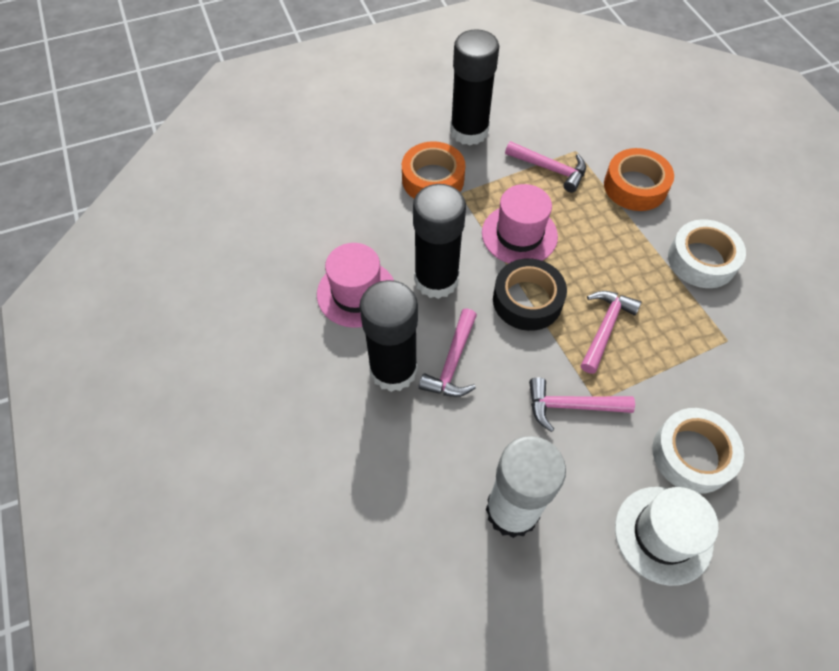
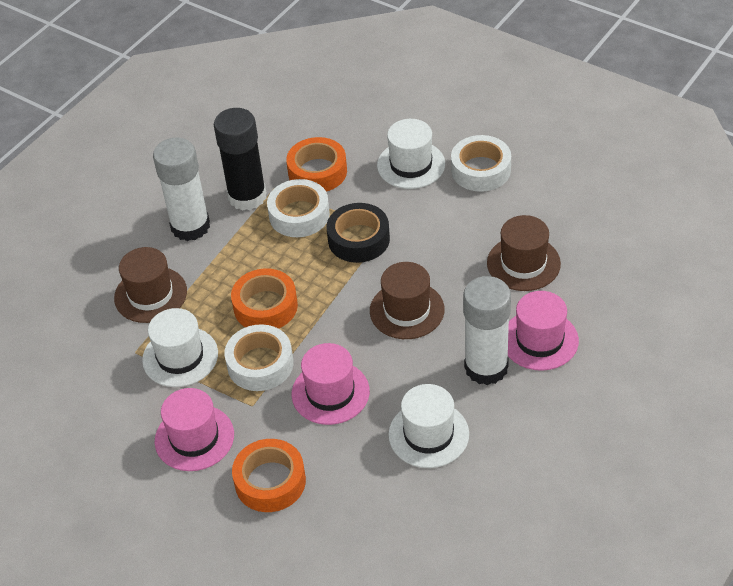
black glue stick: [359,280,418,392] [413,184,466,299] [450,29,499,145] = 3 -> [214,108,266,211] = 1
brown hat: none = 0 -> [114,247,187,323] [370,262,445,339] [487,215,561,291] = 3
orange tape: [402,141,465,199] [604,148,674,211] = 2 -> [231,268,298,329] [232,439,306,512] [286,137,347,192] = 3
pink hammer: [419,308,477,397] [505,141,586,193] [529,377,635,432] [581,291,641,374] = 4 -> none = 0
pink hat: [317,243,394,328] [482,184,558,263] = 2 -> [155,388,234,471] [291,343,370,425] [508,291,579,371] = 3
white glue stick: [486,436,566,538] = 1 -> [153,138,210,241] [463,276,511,385] = 2
white hat: [615,487,719,586] = 1 -> [142,308,218,387] [377,119,445,189] [388,384,469,468] = 3
white tape: [653,408,744,494] [668,219,746,288] = 2 -> [224,324,293,391] [267,179,330,237] [451,135,511,192] = 3

